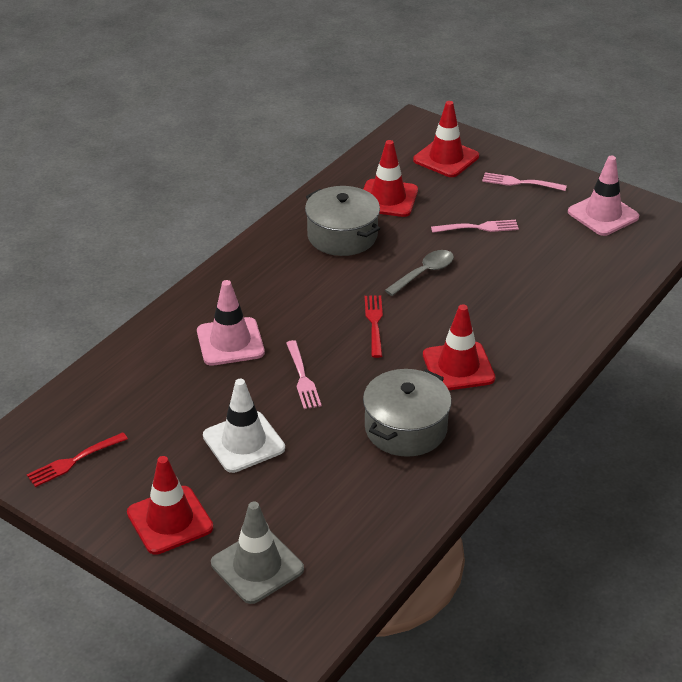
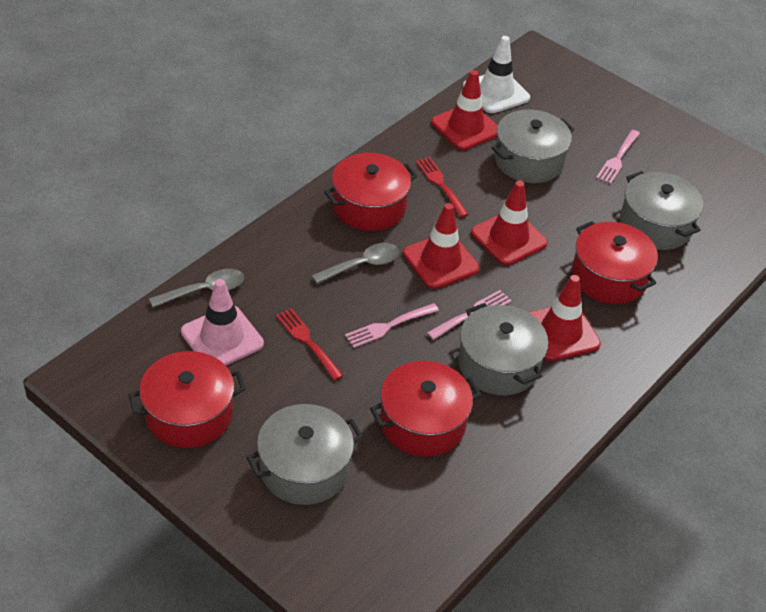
grey pot: [305,186,380,256] [363,369,452,457] = 2 -> [247,404,363,505] [458,303,549,395] [492,110,574,183] [620,171,703,250] = 4
grey spoon: [385,250,454,296] = 1 -> [149,269,244,307] [312,243,399,284] = 2
grey traffic cone: [211,501,304,604] = 1 -> none = 0
pink traffic cone: [197,280,265,366] [568,156,639,236] = 2 -> [181,279,264,365] = 1
red pot: none = 0 -> [129,351,246,448] [324,153,417,231] [370,361,481,457] [572,221,658,304] = 4

